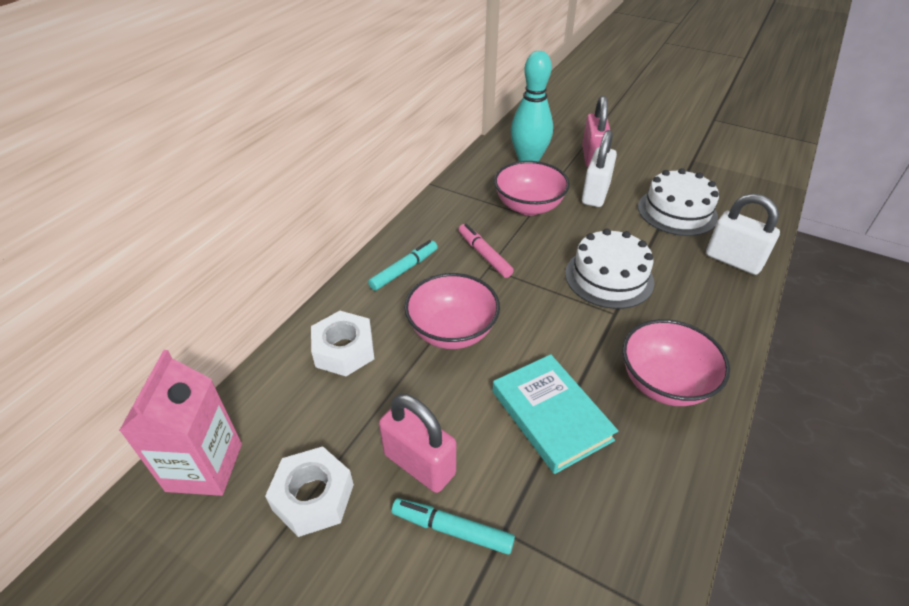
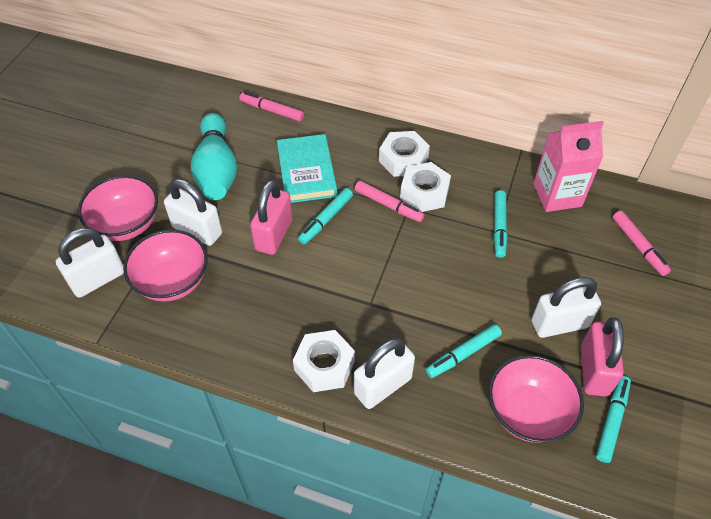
pink marker: [459,224,514,278] = 1 -> [239,92,304,121] [355,181,425,222] [612,211,671,276] = 3
turquoise marker: [368,240,438,291] [392,498,515,555] = 2 -> [298,188,353,245] [426,324,502,378] [494,190,507,258] [596,376,631,463] = 4
white cake: [565,229,654,309] [638,168,719,236] = 2 -> none = 0
white nut: [265,446,354,537] [311,311,374,376] = 2 -> [293,330,355,392] [379,131,430,177] [400,162,451,212] = 3
white padlock: [582,130,617,207] [706,194,780,275] = 2 -> [56,228,124,298] [164,179,222,246] [354,338,415,409] [532,277,601,338] = 4

